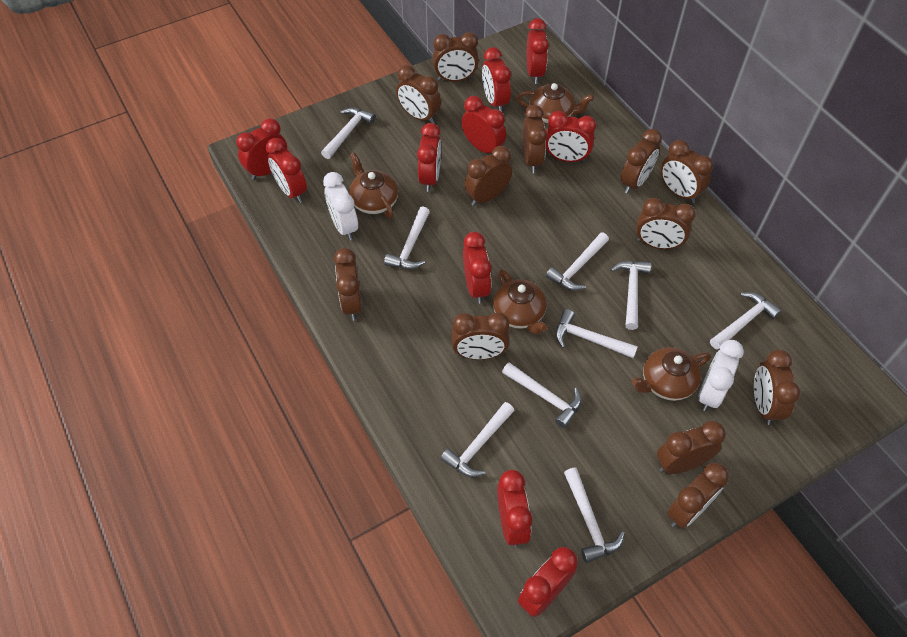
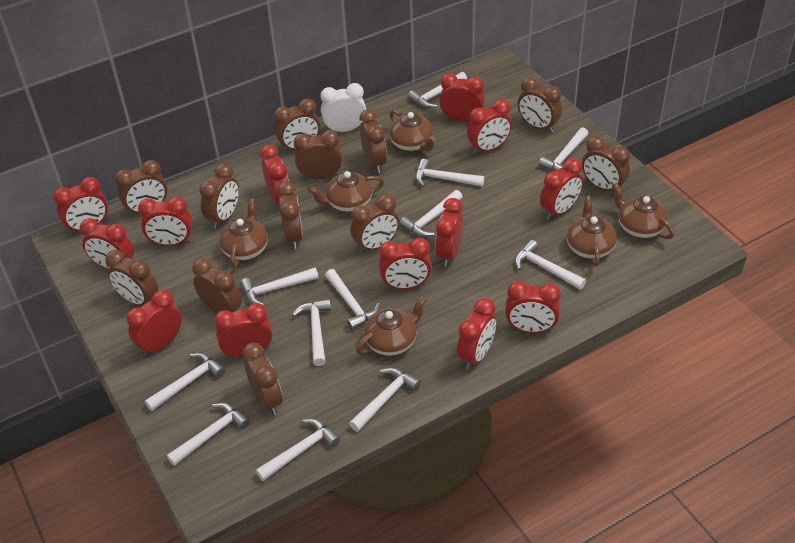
brown teapot: [349,153,398,219] [493,269,548,335] [517,83,594,123] [632,347,711,401] = 4 -> [219,198,268,268] [308,171,384,212] [356,296,427,356] [389,110,436,152] [567,196,617,267] [612,183,674,239] = 6
red clock: [236,118,287,180] [266,138,307,203] [417,123,441,192] [461,96,506,153] [463,232,491,304] [482,47,511,112] [497,470,532,547] [518,547,578,617] [527,18,549,84] [546,111,596,162] = 10 -> [53,177,108,235] [80,218,134,269] [126,290,182,356] [138,196,192,246] [214,303,273,358] [260,145,289,204] [379,238,432,289] [435,198,463,267] [439,73,485,122] [457,298,497,370] [467,99,512,155] [505,281,561,333] [540,158,583,220] = 13
white clock: [323,172,358,240] [699,340,744,411] = 2 -> [320,83,366,132] = 1
white hammer: [321,107,375,159] [384,206,430,269] [441,402,515,477] [502,362,582,428] [546,232,609,290] [555,309,638,358] [564,468,625,563] [611,261,651,330] [710,292,781,350] = 9 -> [145,353,225,411] [167,403,250,466] [240,268,319,306] [256,419,340,481] [292,299,331,366] [325,269,380,330] [349,368,421,432] [399,190,463,237] [408,72,467,108] [415,159,485,187] [515,240,586,290] [539,127,588,171] = 12

